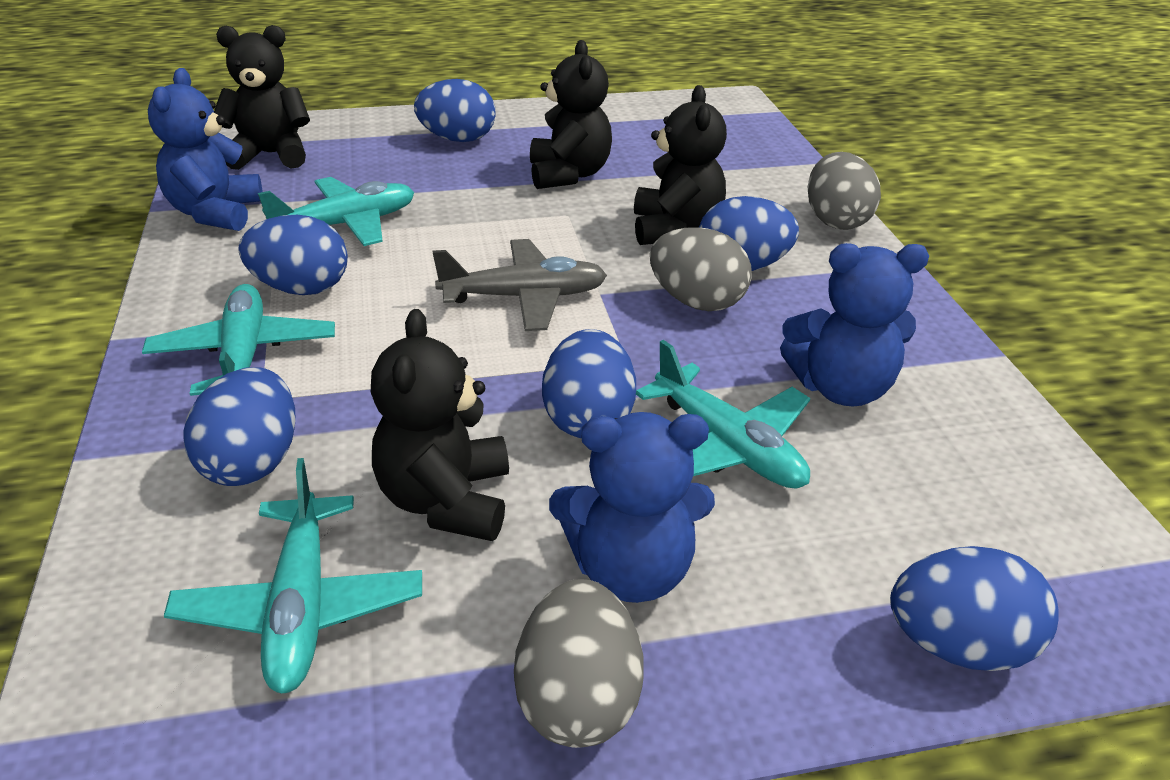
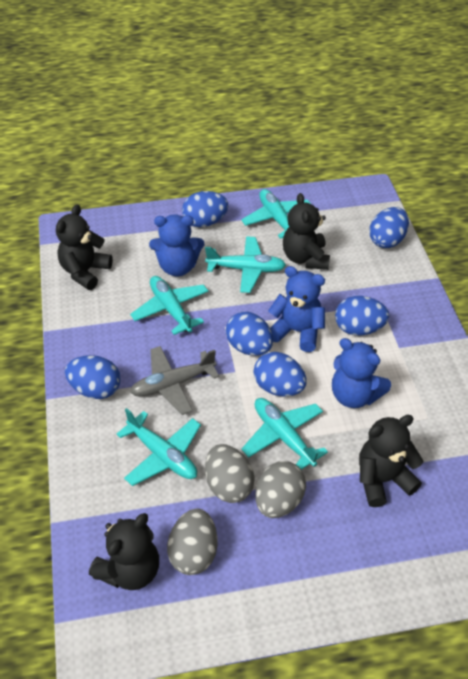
turquoise plane: [142,284,335,396] [164,458,422,693] [258,177,414,246] [636,340,810,489] = 4 -> [117,408,201,486] [130,276,208,335] [205,236,286,293] [241,189,311,239] [242,398,328,470] = 5

